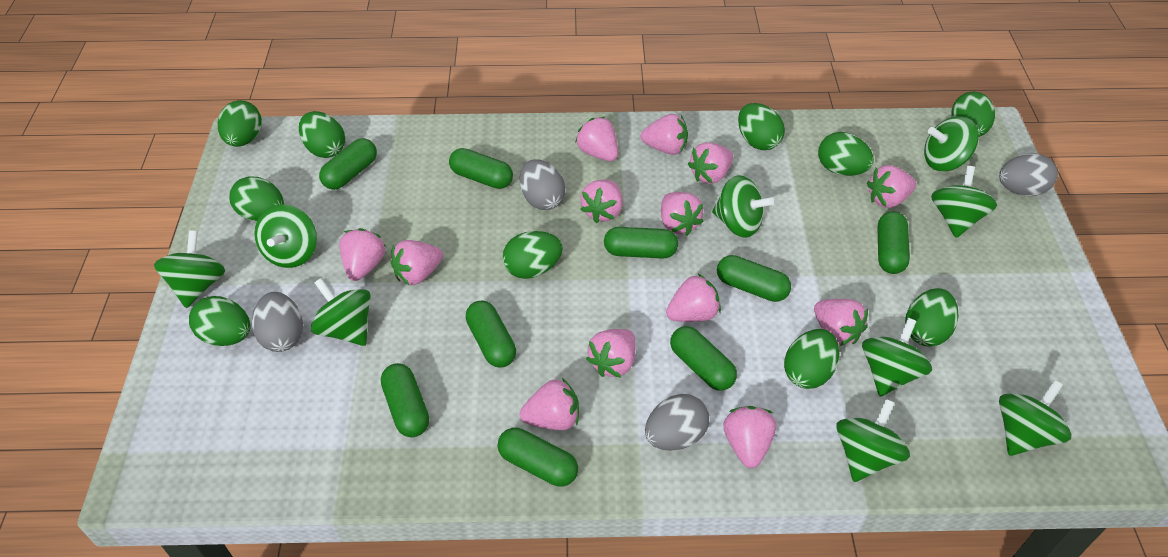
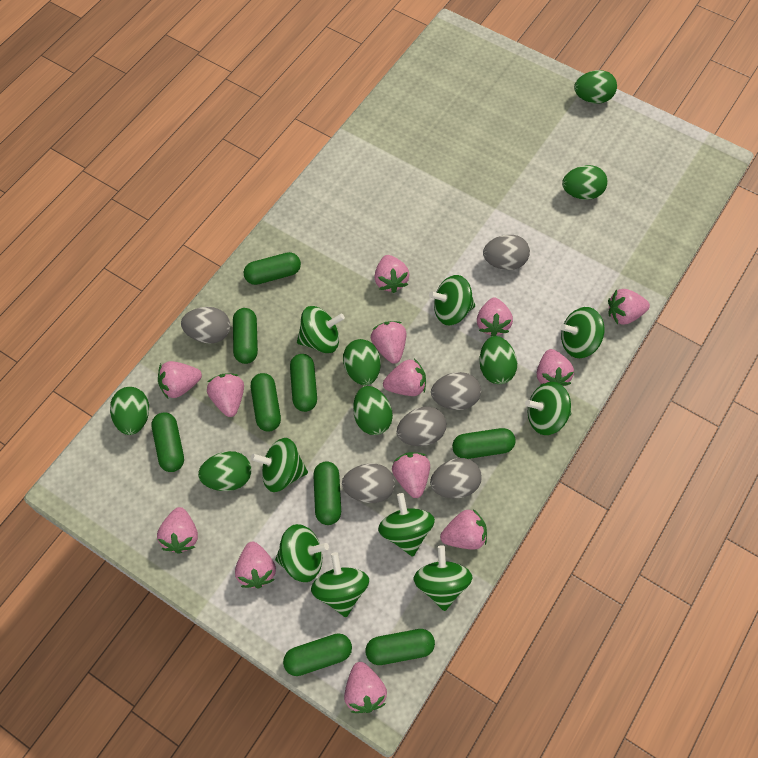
green egg: [189,296,251,346] [218,100,262,147] [229,176,284,221] [299,111,345,158] [502,231,563,279] [738,103,785,150] [784,329,839,389] [818,132,874,176] [905,288,958,346] [951,92,995,137] = 10 -> [110,387,149,435] [198,451,251,491] [343,339,381,385] [353,386,393,435] [479,336,517,384] [562,165,608,200] [574,70,617,104] = 7
grey egg: [252,292,303,352] [520,159,565,210] [645,394,709,451] [999,154,1058,196] = 4 -> [181,307,230,344] [342,464,395,503] [397,406,446,446] [430,458,482,499] [431,372,481,410] [483,235,530,270] = 6

